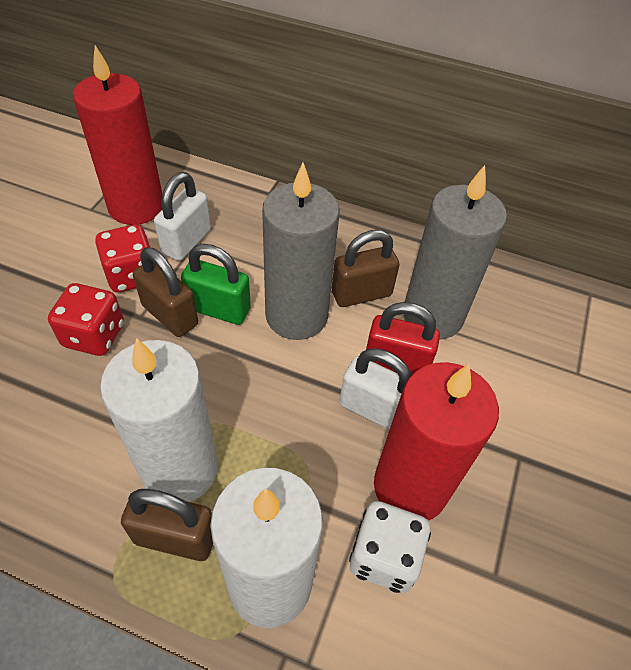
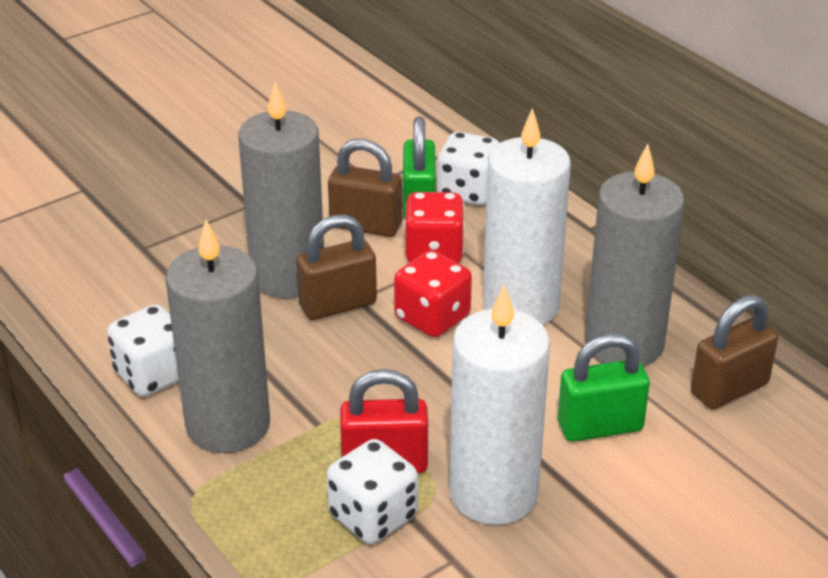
green padlock: [181,244,251,325] = 1 -> [403,116,436,220] [558,333,650,442] = 2
grey candle: [262,163,340,340] [403,165,507,340] = 2 -> [166,219,270,453] [238,82,324,298] [585,144,685,367] = 3
red candle: [73,45,163,225] [374,362,499,521] = 2 -> none = 0
white dice: [349,501,431,593] = 1 -> [107,305,179,396] [327,439,418,544] [437,132,499,205] = 3
white padlock: [154,172,211,261] [339,348,412,430] = 2 -> none = 0

